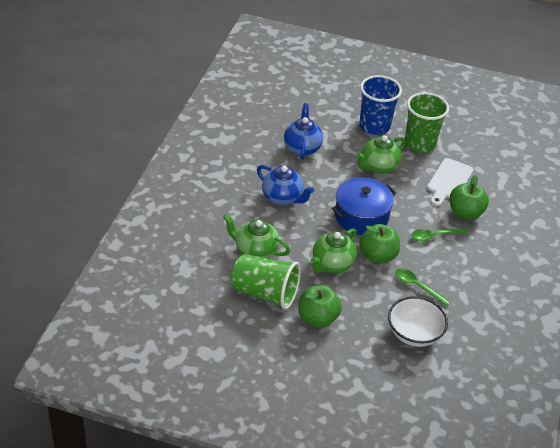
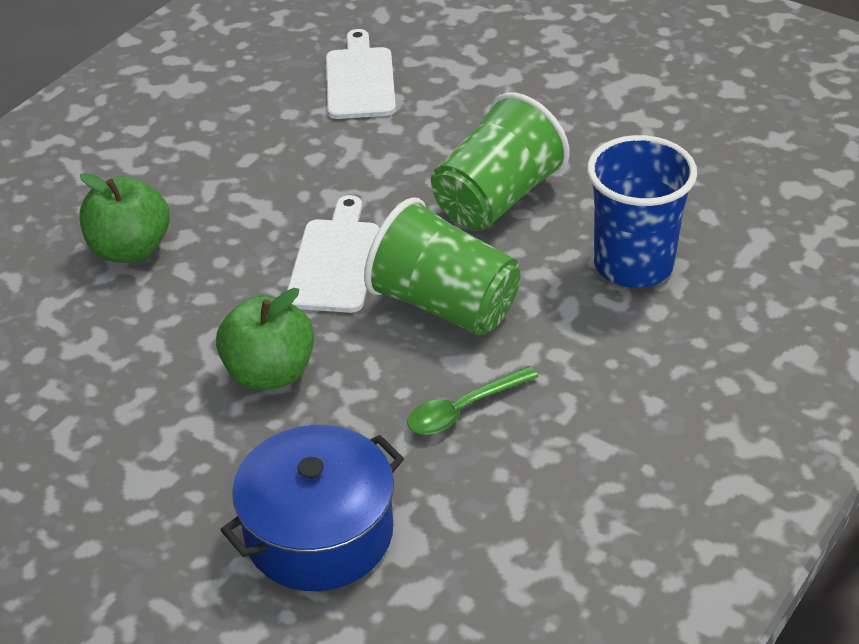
blue teapot: [257,165,314,205] [284,103,323,160] = 2 -> none = 0
green apple: [298,285,342,327] [359,224,400,264] [450,175,489,220] = 3 -> [79,173,170,263] [216,288,314,390] = 2
green spoon: [395,268,450,306] [411,228,468,241] = 2 -> [407,366,539,435] = 1
green teapot: [223,214,290,259] [311,228,357,273] [356,135,406,174] = 3 -> none = 0
white bowl: [388,296,448,347] = 1 -> none = 0
white cutting board: [427,158,474,206] = 1 -> [287,195,379,313] [326,29,396,119] = 2

